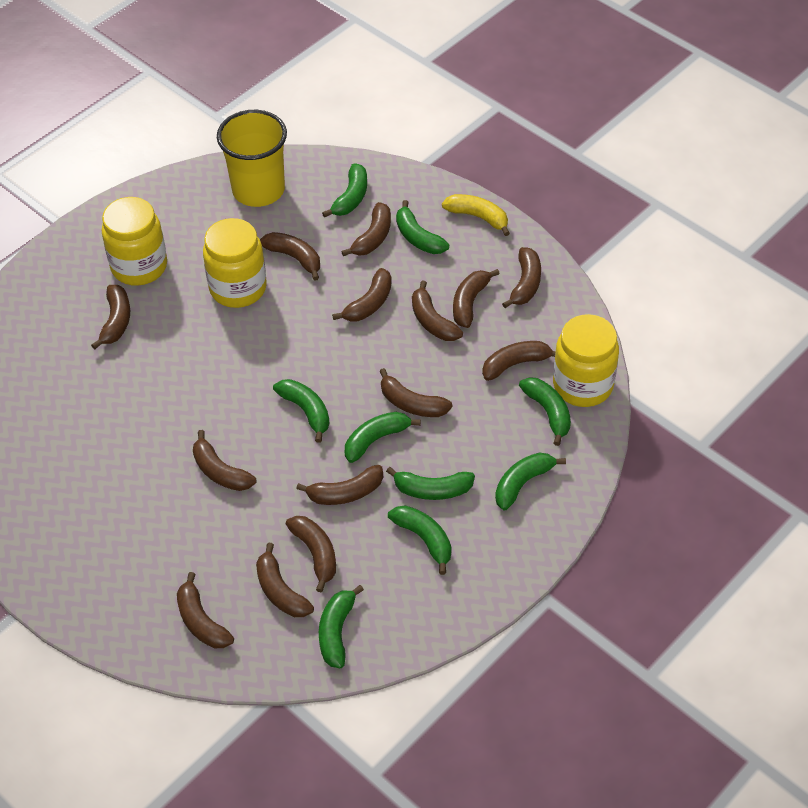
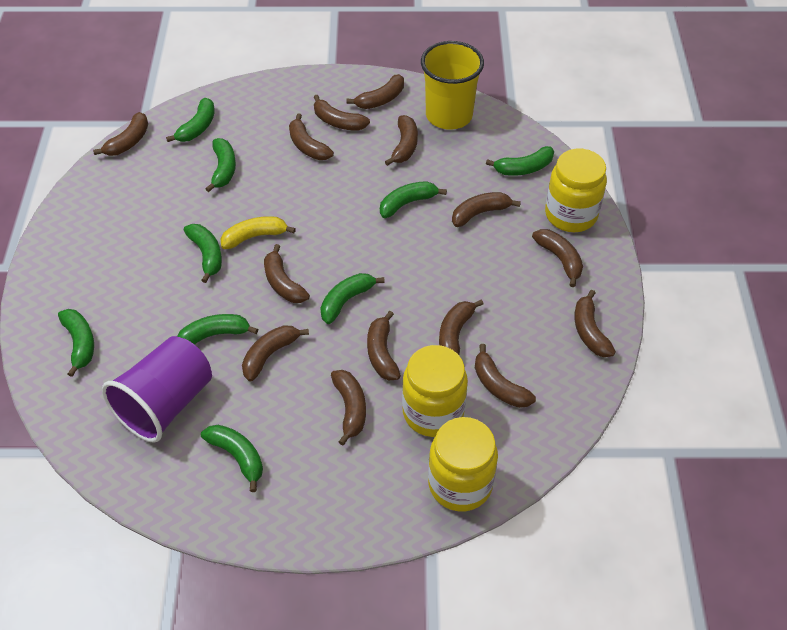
purple cup: none = 0 -> [102,336,212,443] = 1

